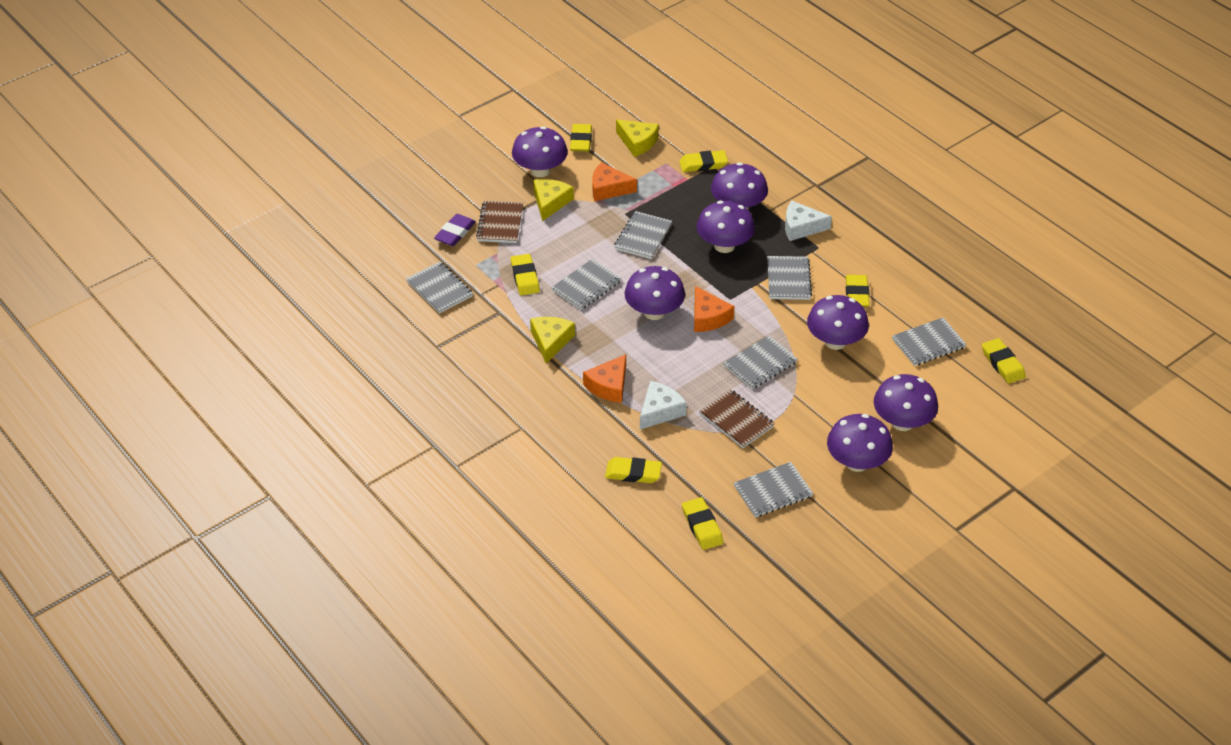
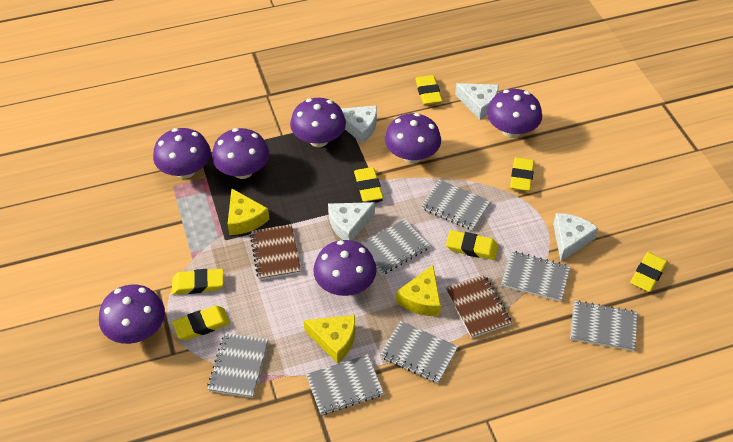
orange cheese: [583,354,626,403] [592,162,637,201] [694,286,735,332] = 3 -> none = 0
purple eraser: [434,214,476,246] = 1 -> none = 0
white cheese: [640,381,687,430] [785,201,832,241] = 2 -> [328,202,375,241] [341,105,377,144] [455,83,499,120] [553,213,598,261] = 4

